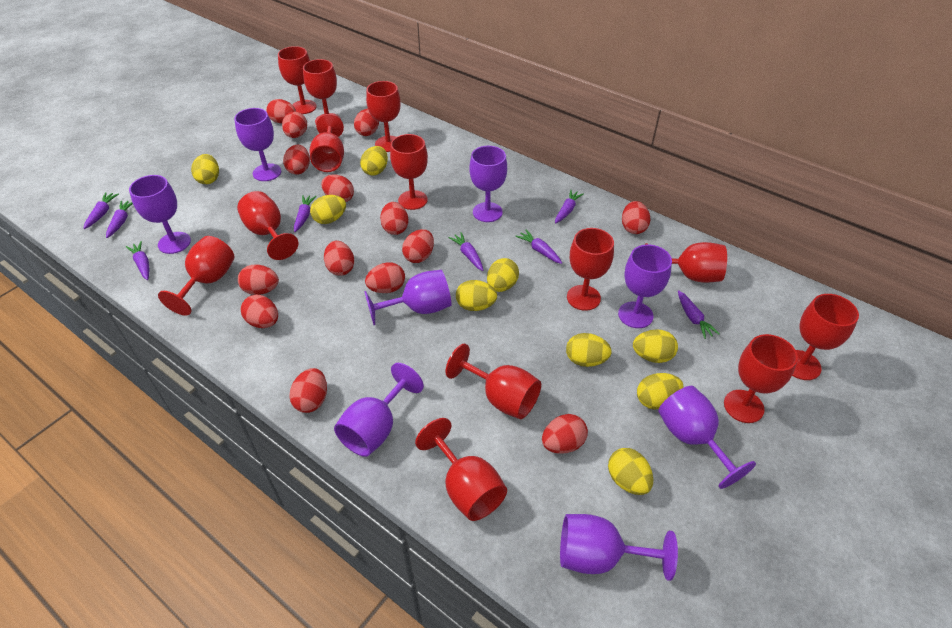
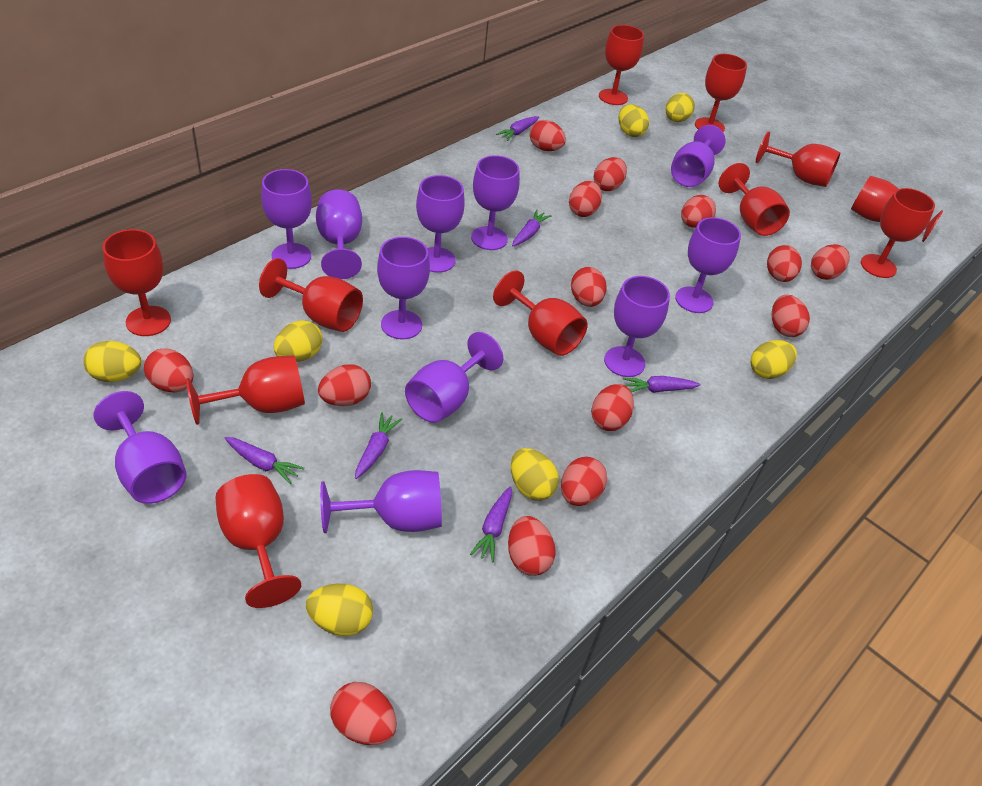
purple carrot: [84,192,119,229] [106,201,133,238] [126,241,149,280] [294,195,317,232] [448,232,483,271] [515,230,562,264] [555,190,584,223] [678,290,720,339] = 8 -> [225,437,304,484] [355,412,402,479] [470,487,512,562] [496,116,539,141] [512,210,552,246] [623,376,700,393] = 6
purple goblet: [129,175,191,254] [234,108,281,181] [334,363,424,457] [364,270,452,325] [469,146,507,222] [560,514,678,581] [618,245,672,328] [658,386,756,489] = 8 -> [94,391,187,504] [261,169,312,269] [316,190,362,279] [320,470,442,533] [377,237,430,340] [405,332,503,423] [416,175,465,273] [471,155,520,250] [604,276,670,377] [671,125,726,187] [675,217,741,313] = 11
red goblet: [158,236,235,316] [237,191,298,260] [278,46,317,114] [303,59,341,124] [310,114,344,172] [366,81,400,152] [390,134,428,210] [415,418,507,521] [445,344,541,419] [567,228,614,311] [645,242,727,283] [724,334,798,423] [792,294,859,380] = 13 -> [103,229,171,336] [186,356,305,425] [215,474,301,608] [259,258,363,332] [493,271,588,356] [599,25,644,105] [695,54,747,132] [719,163,790,236] [756,132,841,187] [851,176,943,242] [861,188,935,278] = 11
yellow egg: [191,154,219,184] [310,195,346,224] [360,146,388,176] [456,280,497,311] [487,258,519,292] [566,333,612,367] [608,448,653,495] [633,329,678,363] [637,373,683,409] = 9 -> [83,341,142,382] [274,320,322,362] [306,584,373,636] [511,448,559,501] [619,104,649,137] [666,93,695,122] [751,340,797,379] = 7

